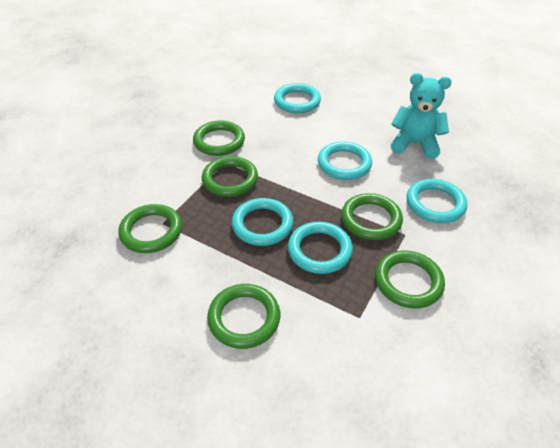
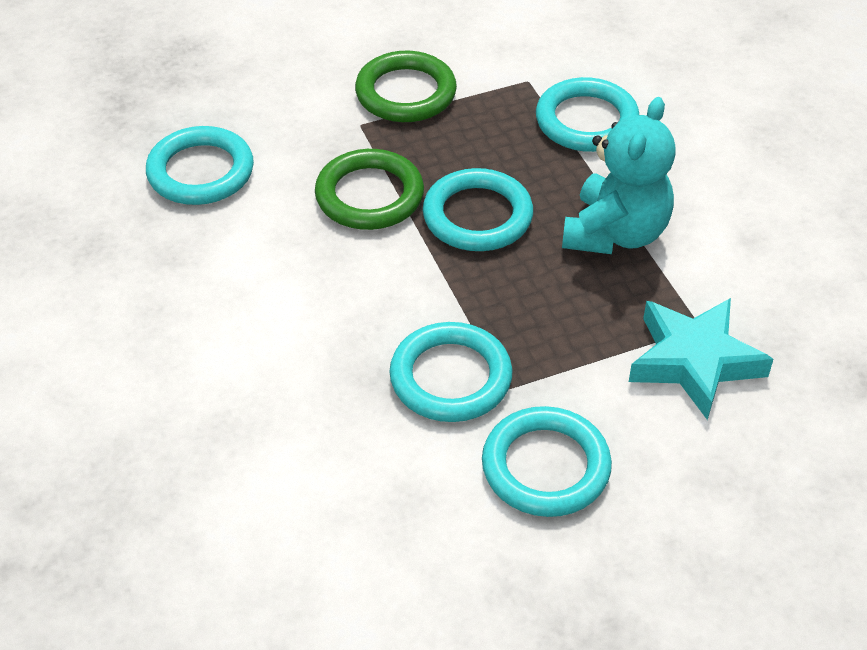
green ring: [118,204,182,253] [193,120,245,156] [202,156,258,197] [207,284,280,349] [341,193,403,240] [375,250,445,309] = 6 -> [315,149,424,230] [355,50,457,122] = 2
turquoise star: none = 0 -> [629,298,773,420] = 1

